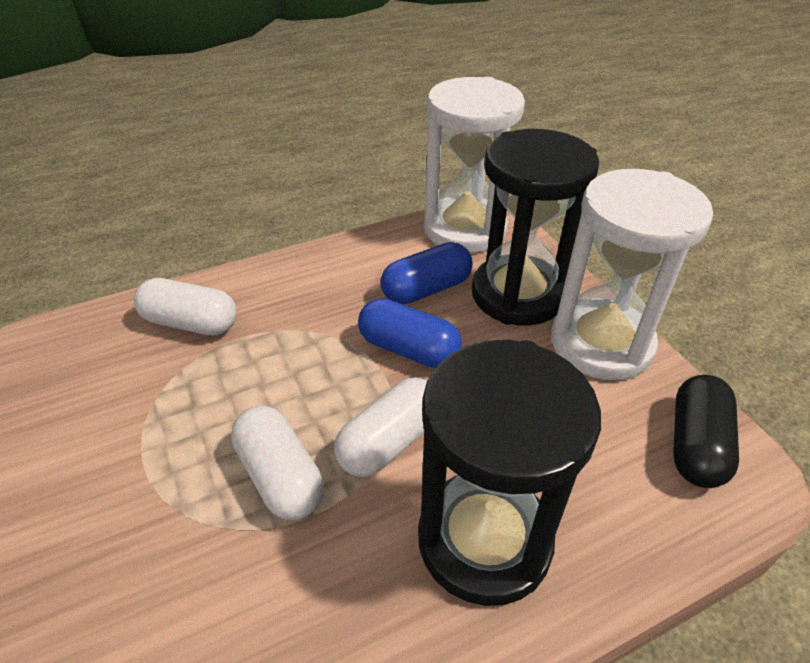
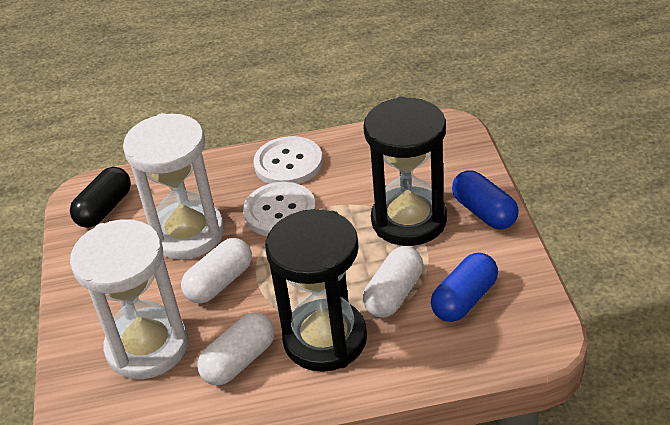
white button: none = 0 -> [243,182,316,236] [253,136,323,184] = 2

